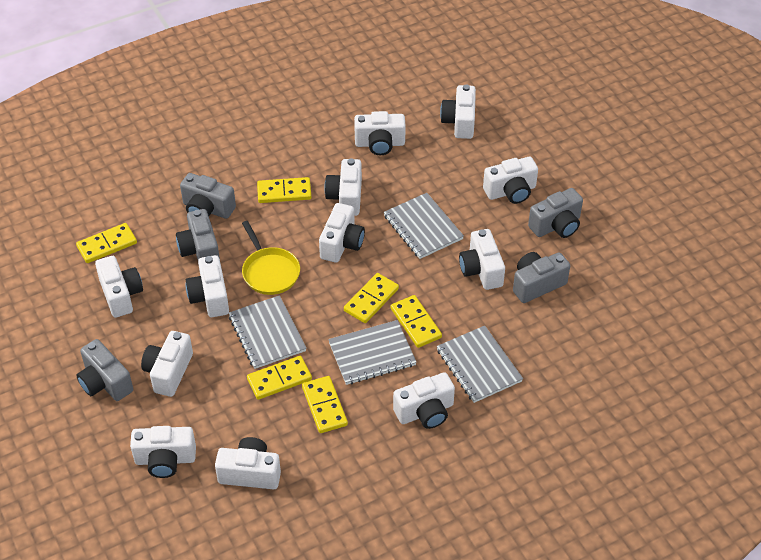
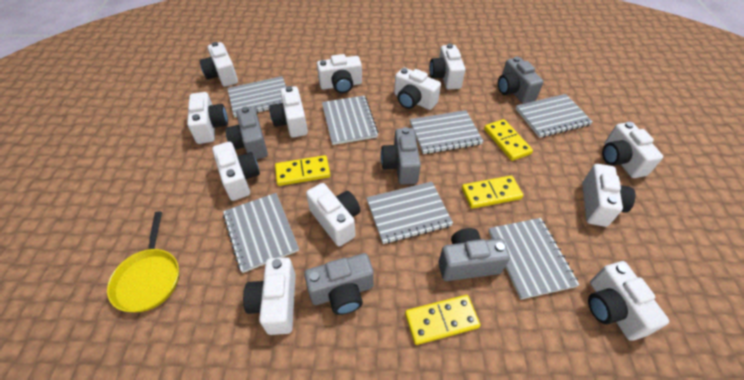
grey notebook: [229,295,306,369] [328,320,417,385] [383,193,464,259] [437,326,523,403] = 4 -> [223,193,299,273] [227,76,286,117] [322,96,378,145] [366,182,453,244] [410,110,484,154] [489,218,580,299] [516,94,593,138] = 7
yellow domino: [76,223,137,263] [247,356,312,400] [257,177,311,203] [302,376,348,433] [344,273,399,323] [391,295,442,348] = 6 -> [275,155,330,186] [405,295,481,345] [462,176,523,209] [484,119,533,161] = 4

